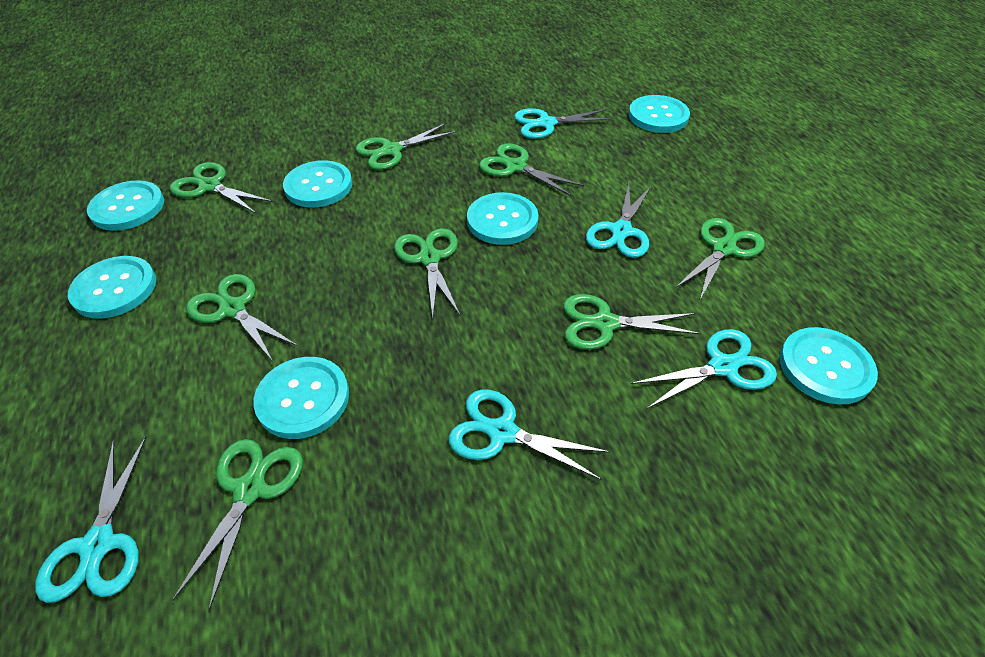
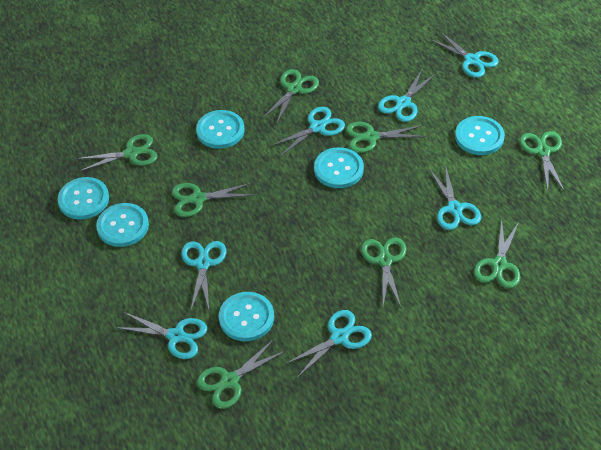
turquoise button: [68,256,156,319] [87,180,164,231] [253,357,349,439] [283,160,352,208] [467,192,538,245] [628,95,690,133] [779,327,878,405] = 7 -> [58,177,109,219] [96,203,149,247] [196,110,245,149] [219,292,274,341] [314,147,364,188] [455,116,505,155] = 6
turquoise scissors: [35,436,146,603] [449,389,610,480] [514,108,614,139] [586,183,652,258] [631,329,777,409] = 5 -> [116,312,207,359] [181,241,226,310] [271,107,345,156] [285,310,372,378] [378,70,436,122] [429,31,499,78] [429,165,481,230] = 7

